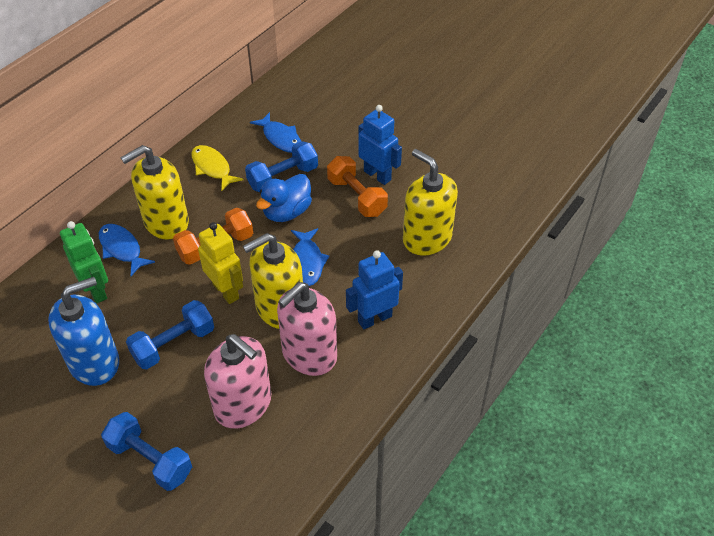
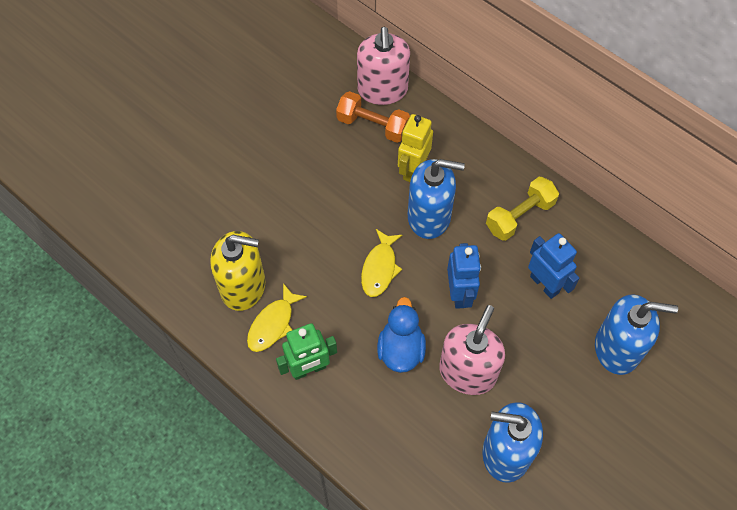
blue dumbbell: [101,412,192,491] [126,300,214,369] [245,141,318,192] = 3 -> none = 0
blue fish: [99,224,155,276] [250,112,301,153] [291,228,329,286] = 3 -> none = 0
blue soap dispenser: [48,277,119,386] = 1 -> [408,159,465,239] [482,402,543,483] [595,294,678,375] = 3
orange dumbbell: [173,208,253,265] [327,156,388,217] = 2 -> [336,91,410,143] = 1
yellow dumbbell: none = 0 -> [486,177,559,241] = 1
yellow fish: [191,145,243,191] = 1 -> [247,283,307,352] [361,229,402,297] = 2
yellow soap dispenser: [121,145,189,240] [243,233,303,329] [403,149,458,256] = 3 -> [210,231,265,311] = 1

